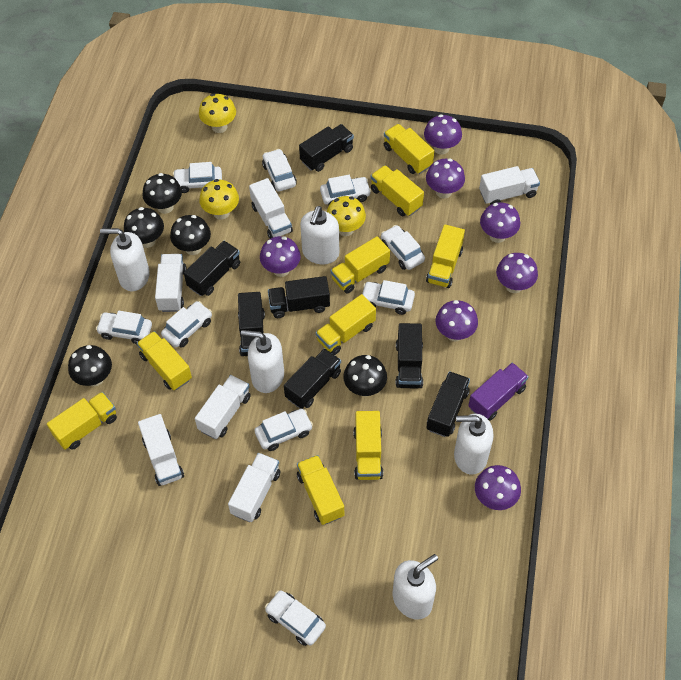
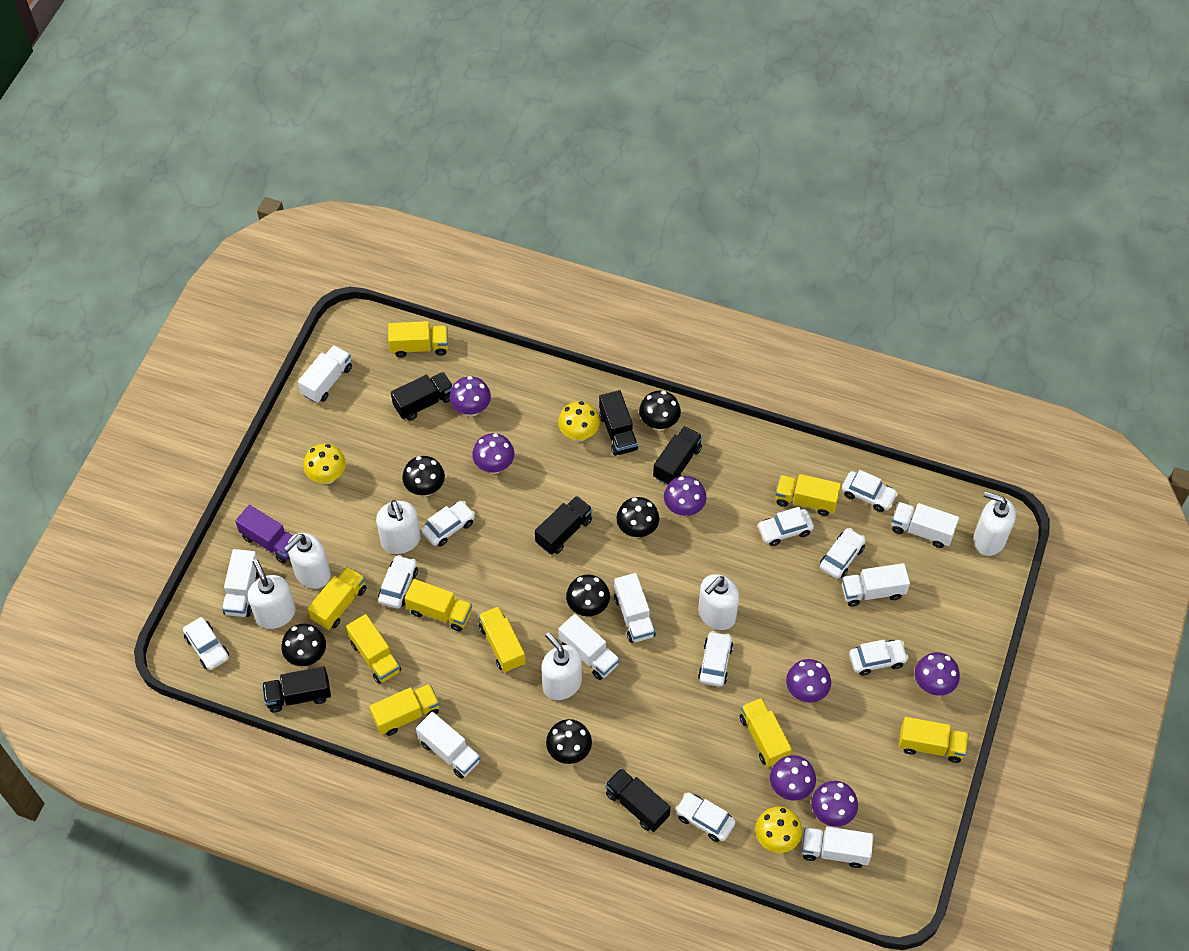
black mushroom: [68,345,112,387] [124,207,164,248] [142,173,182,214] [170,215,211,255] [343,355,387,397] = 5 -> [281,624,326,666] [402,456,445,496] [546,719,592,764] [566,575,610,616] [616,497,659,538] [639,391,681,431] = 6
black truck: [184,241,240,296] [238,292,265,356] [268,276,330,318] [284,348,341,409] [299,124,354,172] [396,323,423,389] [427,371,470,437] = 7 -> [262,666,331,713] [391,372,453,421] [535,496,593,555] [599,390,638,456] [605,768,671,832] [653,426,702,485] = 6
white soap dispenser: [100,228,150,291] [241,330,284,393] [300,206,339,264] [393,554,438,619] [454,413,494,475] = 5 -> [248,559,296,629] [284,533,331,589] [376,500,421,554] [541,632,582,700] [698,574,739,630] [973,492,1016,556] = 6
white truck: [138,414,184,486] [155,254,187,312] [195,375,251,439] [228,453,280,522] [249,178,293,239] [479,166,540,205] = 6 -> [222,549,259,617] [298,345,352,403] [416,712,480,779] [558,614,620,680] [614,573,656,643] [802,827,873,868] [842,563,910,607] [892,502,959,548] = 8

